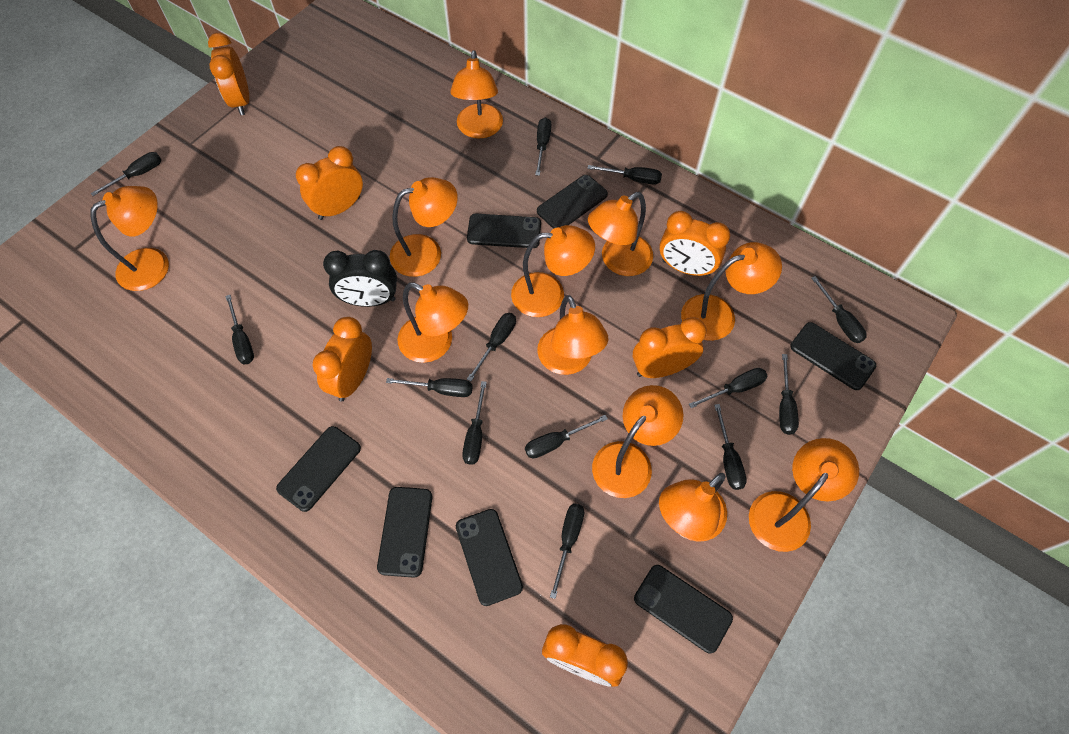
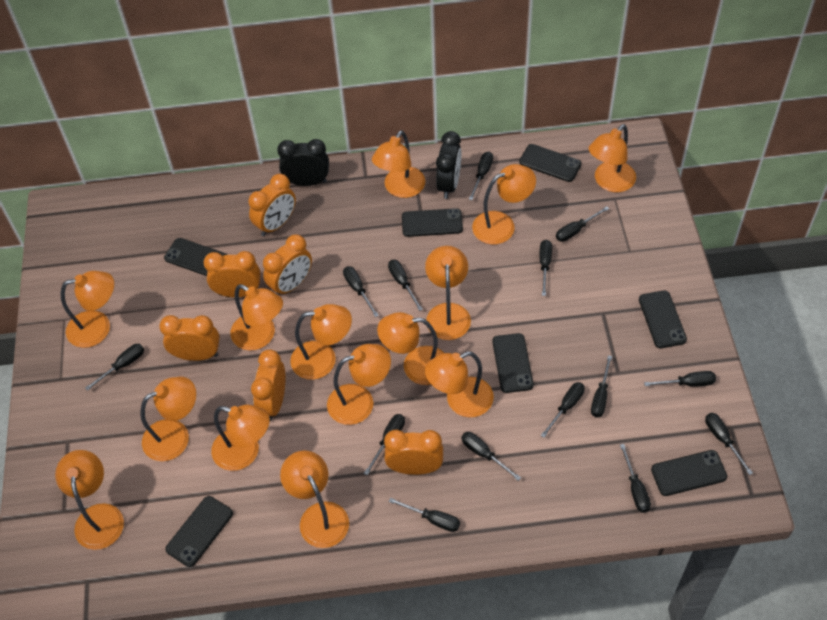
black clock: [323,250,397,307] = 1 -> [277,139,329,186] [436,131,461,199] = 2
black screwdriver: [90,152,161,196] [225,295,254,364] [386,378,473,397] [462,381,487,465] [467,313,516,381] [525,415,608,458] [535,117,551,176] [550,503,584,599] [587,165,662,185] [689,368,767,408] [714,404,747,490] [779,354,799,435] [811,276,867,343] = 13 -> [85,344,144,391] [343,266,379,317] [364,414,405,475] [388,260,423,311] [388,498,460,532] [461,432,521,481] [469,152,493,200] [540,240,552,296] [541,382,585,438] [556,206,609,242] [591,355,612,417] [620,444,651,513] [644,371,716,387] [705,413,753,475] = 14
orange lamp: [90,186,169,291] [390,177,458,277] [398,282,468,363] [450,50,503,138] [511,225,595,317] [537,295,608,375] [588,192,653,276] [592,385,684,498] [659,473,727,542] [681,242,782,341] [749,438,859,552] = 11 -> [55,450,124,550] [61,271,114,348] [141,376,196,461] [211,405,270,471] [230,284,283,351] [280,451,349,548] [290,304,352,380] [327,344,391,425] [372,130,426,198] [377,312,444,385] [425,246,471,340] [425,352,494,417] [472,164,536,245] [589,124,636,192] = 14

